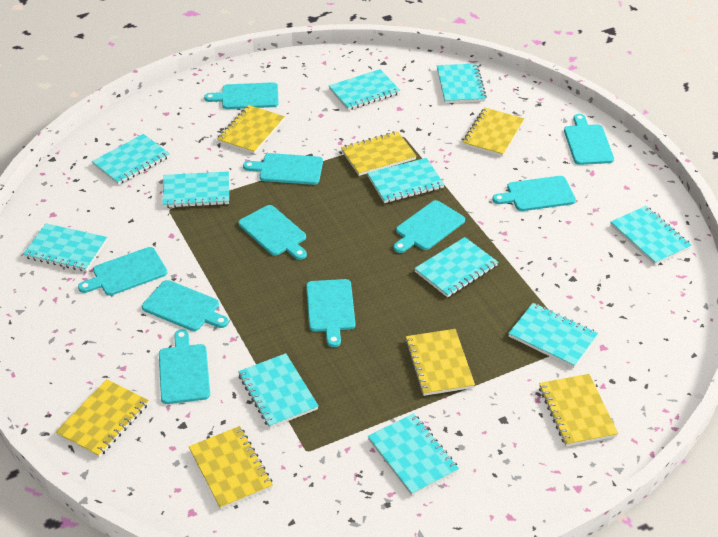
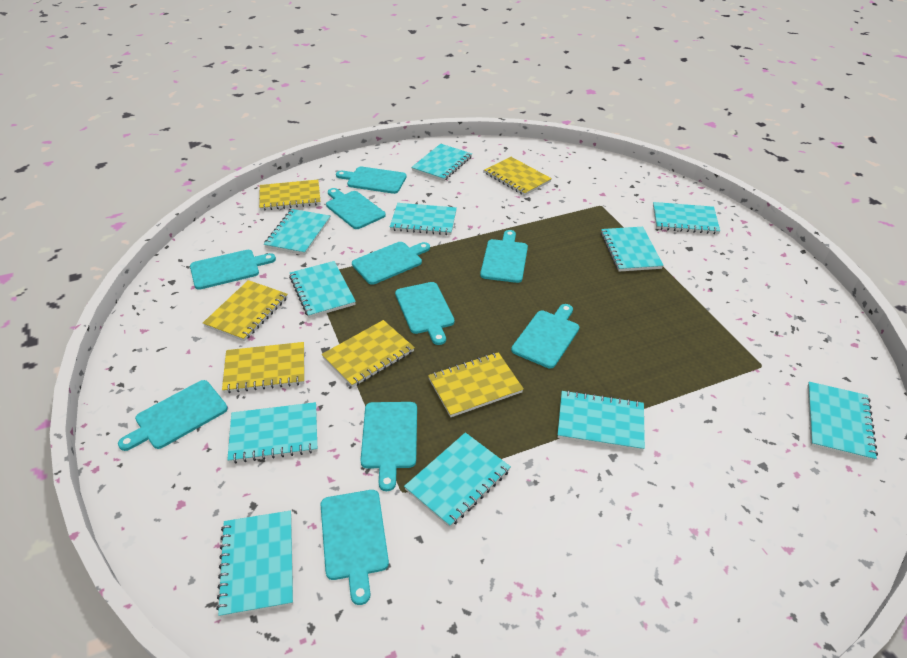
yellow notebook: [56,379,149,457] [189,426,273,509] [217,105,285,154] [341,131,417,176] [405,329,475,396] [462,108,524,157] [539,374,618,446] = 7 -> [203,280,288,341] [222,342,304,393] [259,180,321,211] [322,320,415,387] [428,352,524,417] [484,157,552,196] = 6

